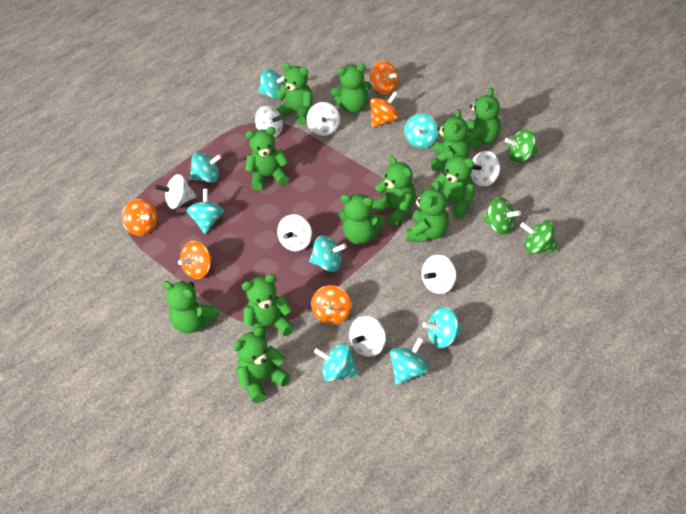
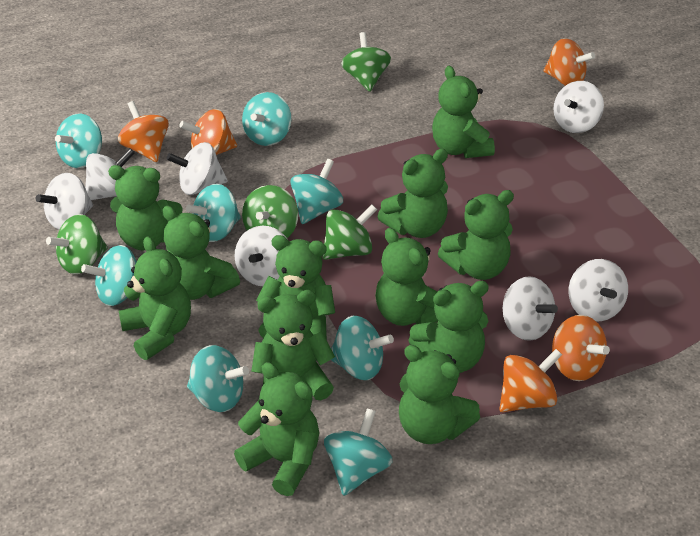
green spinning top: [483,197,521,235] [505,129,538,163] [520,221,558,254] = 3 -> [46,214,108,274] [242,185,298,238] [322,205,377,260] [341,32,391,92] = 4

